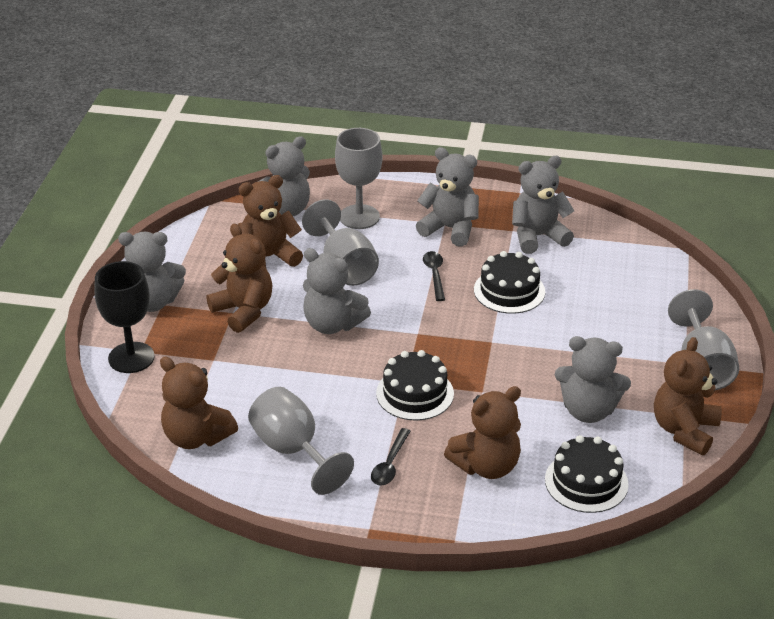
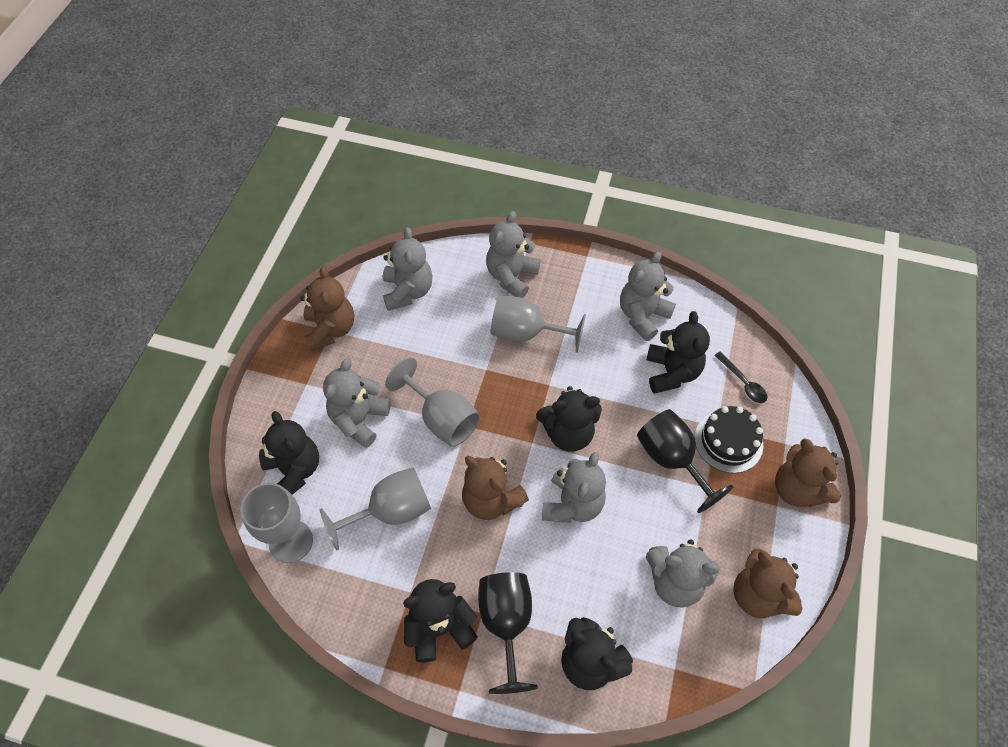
black cake: [376,350,454,421] [474,251,545,314] [545,435,629,513] = 3 -> [695,406,763,473] = 1
black goblet: [94,261,155,373] = 1 -> [478,572,538,694] [637,409,734,513] = 2
black spoon: [371,428,411,486] [423,251,445,301] = 2 -> [714,352,767,403] = 1
black teddy bear: none = 0 -> [259,411,319,495] [403,579,478,662] [536,386,602,452] [561,617,633,690] [647,311,710,394] = 5
brown teddy bear: [160,357,238,449] [206,224,272,333] [238,175,303,268] [444,386,521,479] [654,337,722,455] = 5 -> [300,266,354,351] [462,456,529,520] [733,549,803,618] [775,438,841,507] = 4

